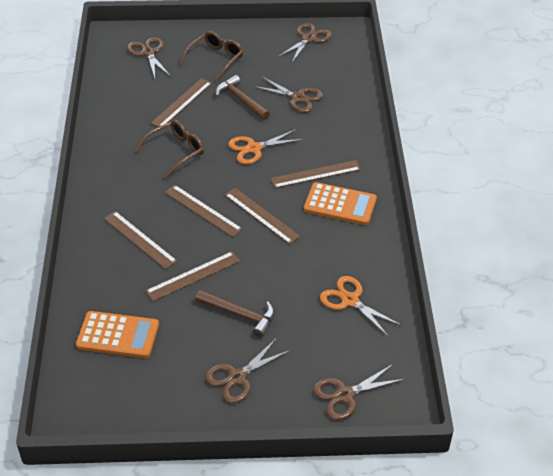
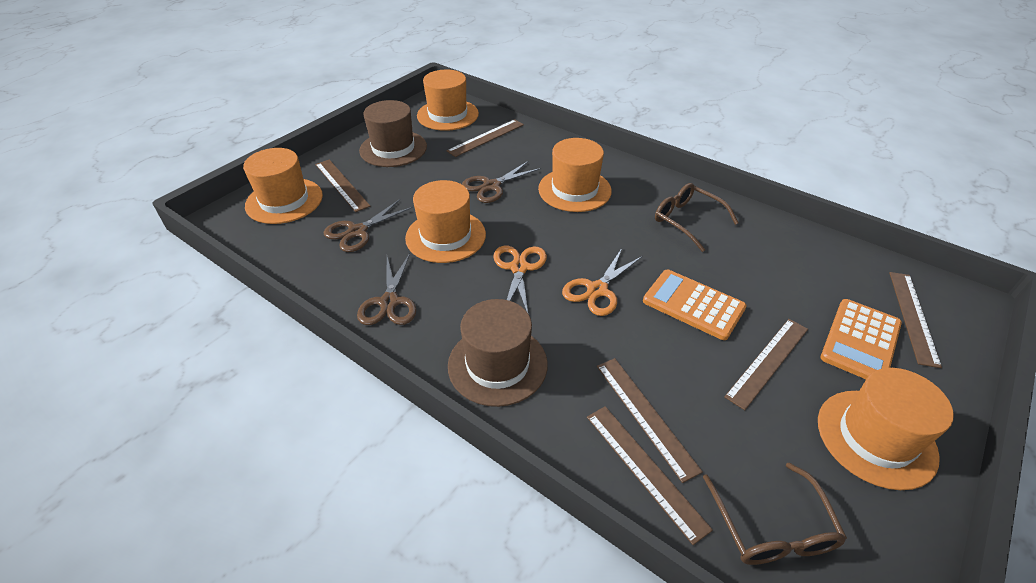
brown hammer: [195,290,275,337] [215,75,270,120] = 2 -> none = 0
brown hat: none = 0 -> [359,100,427,167] [448,299,548,407] = 2
brown scissors: [127,37,170,78] [205,338,291,404] [253,76,323,113] [278,23,332,64] [313,364,405,421] = 5 -> [324,199,413,252] [357,253,416,325] [462,161,541,203] = 3
orange hat: none = 0 -> [243,148,323,224] [405,180,486,263] [417,70,479,131] [538,138,612,212] [818,368,954,490] = 5

